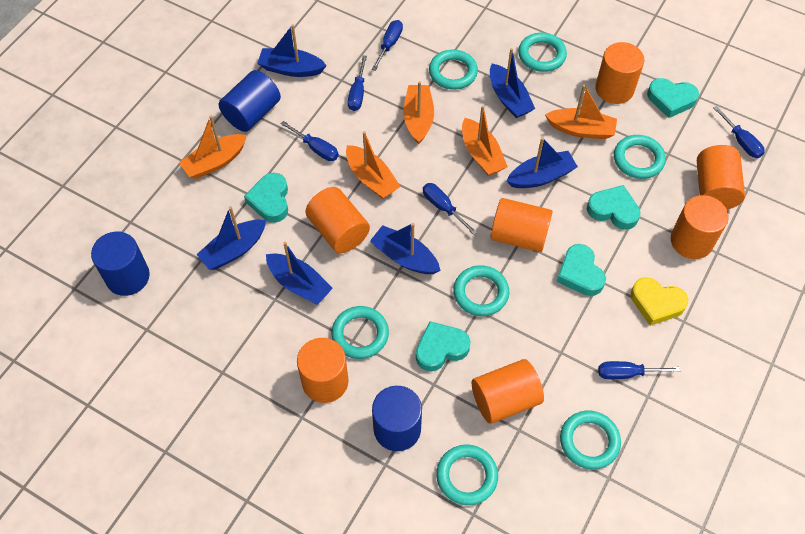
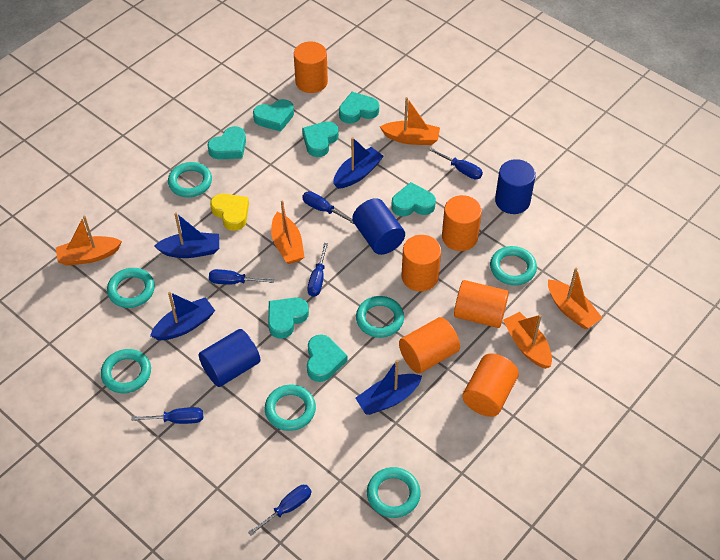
blue boat: [196,206,266,270] [257,24,327,77] [266,242,333,305] [370,223,441,274] [490,48,535,118] [507,137,578,188] = 6 -> [150,292,215,340] [154,212,219,258] [333,137,384,189] [355,360,422,415] = 4
orange cylinder: [297,338,348,403] [305,187,370,253] [472,359,544,424] [491,198,553,252] [595,42,644,104] [671,195,728,259] [697,145,745,209] = 7 -> [294,42,328,93] [399,317,460,374] [402,235,441,291] [442,195,482,251] [454,280,509,328] [462,353,519,417] = 6
turquoise heart: [244,173,288,223] [416,321,471,371] [557,244,606,296] [587,185,641,230] [647,78,699,118] = 5 -> [207,126,246,159] [253,99,294,132] [268,297,309,339] [302,121,339,157] [307,334,347,382] [339,92,379,124] [391,182,436,217] = 7

